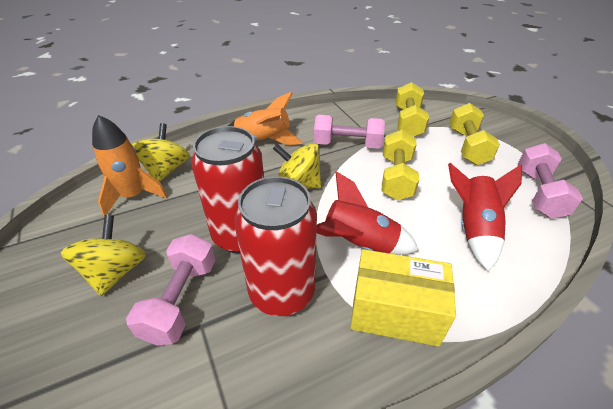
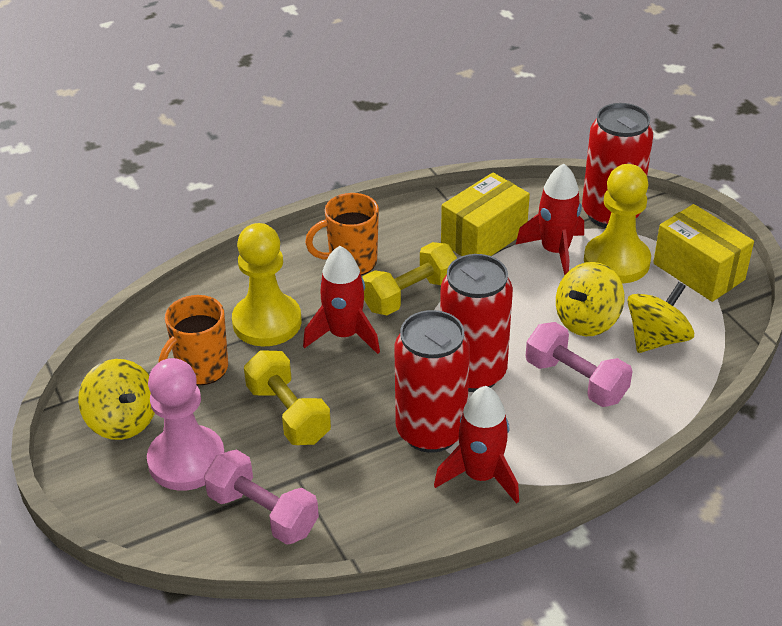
orange mug: none = 0 -> [159,295,228,385] [305,193,379,275] = 2
orange rocket: [92,115,168,216] [228,92,303,145] = 2 -> none = 0
pink dumbbell: [126,234,215,346] [314,115,385,149] [518,143,583,219] = 3 -> [204,449,319,545] [526,322,633,407] = 2
pink pawn: none = 0 -> [147,358,225,491] = 1
red can: [191,126,264,253] [234,176,317,316] = 2 -> [395,310,470,453] [440,254,513,392] [582,103,653,228] = 3
red rocket: [317,171,419,255] [448,163,522,271] = 2 -> [303,246,380,354] [434,386,519,504] [516,163,584,275] = 3
yellow box: [350,249,456,347] = 1 -> [441,173,530,256] [653,204,754,302] = 2
yellow dumbbell: [382,130,419,200] [395,82,429,136] [449,103,500,165] = 3 -> [244,350,331,445] [362,242,457,315] = 2
yellow pawn: none = 0 -> [232,223,301,346] [584,164,651,283] = 2

